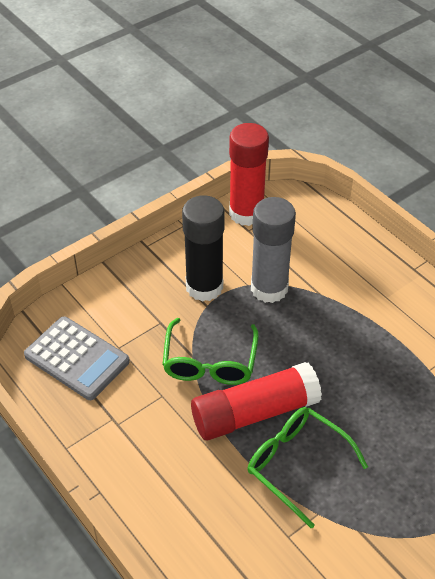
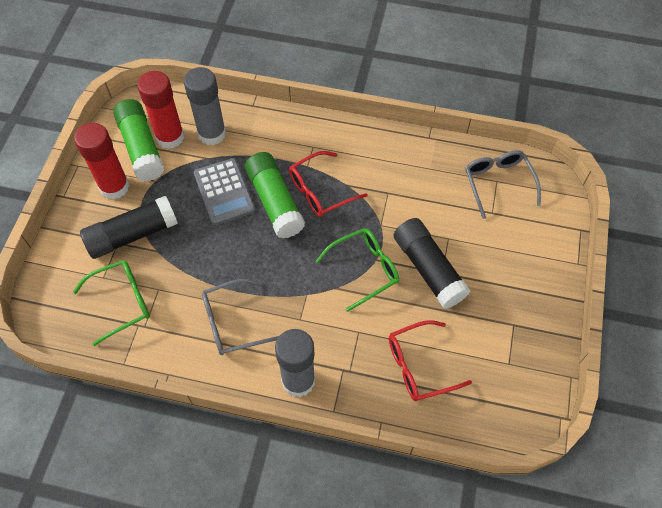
black glue stick: [182,195,225,302] = 1 -> [80,196,178,259] [394,218,470,309] = 2
green glue stick: none = 0 -> [113,99,165,181] [245,152,305,238] = 2
grey glasses: none = 0 -> [202,279,279,355] [465,150,541,219] = 2
grey glue stick: [251,197,296,303] = 1 -> [184,67,226,145] [275,329,315,397] = 2
red glasses: none = 0 -> [289,151,368,217] [389,320,472,401] = 2

